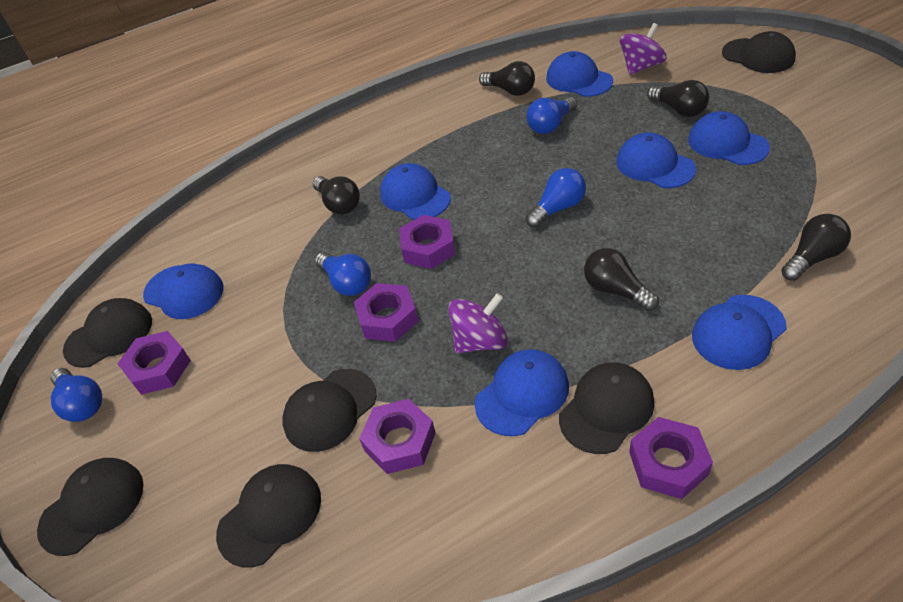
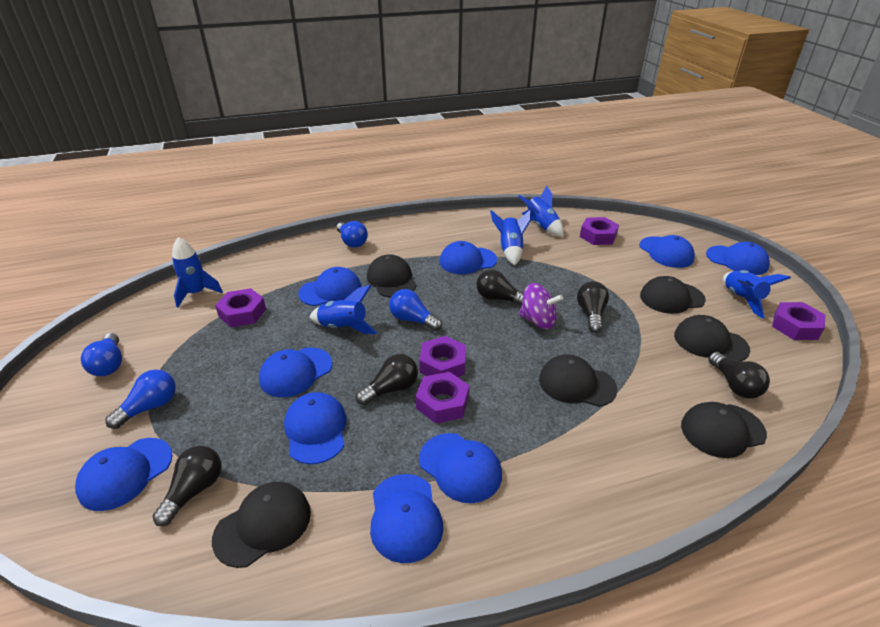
blue cap: [143,264,223,319] [380,163,451,220] [475,349,569,436] [546,51,613,97] [616,133,696,188] [688,111,770,165] [692,295,787,370] = 7 -> [75,438,173,511] [259,347,332,398] [284,392,347,464] [298,267,361,306] [370,474,443,563] [419,433,502,503] [439,241,497,274] [639,235,695,268] [706,242,770,275] = 9
blue rocket: none = 0 -> [172,237,223,308] [310,285,378,334] [490,210,531,265] [519,185,564,237] [723,270,791,319] = 5
purple spinning top: [448,293,508,353] [620,23,666,75] = 2 -> [519,283,563,329] = 1

